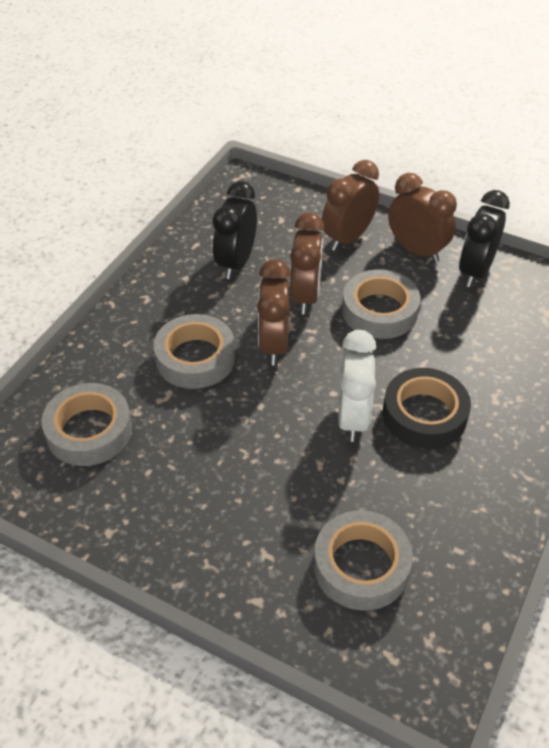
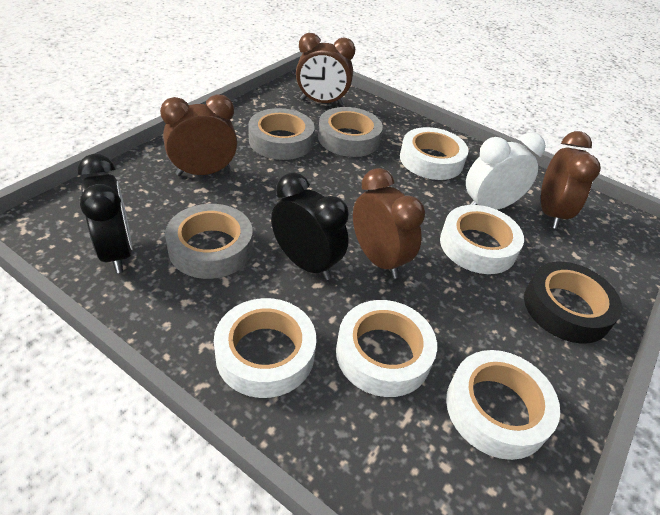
grey tape: [41,383,132,466] [154,314,235,389] [314,510,413,611] [342,270,421,339] = 4 -> [165,204,253,279] [248,108,315,160] [318,107,383,157] = 3
white tape: none = 0 -> [214,298,317,398] [336,300,437,397] [400,127,468,180] [440,205,524,274] [446,350,560,460] = 5

